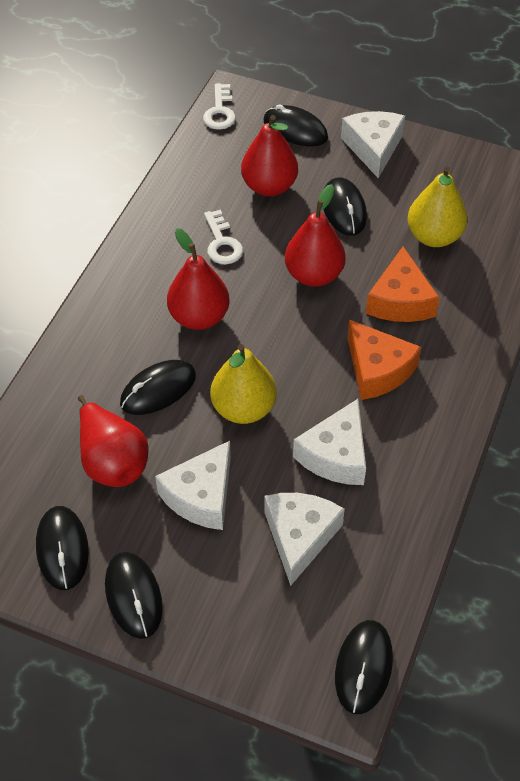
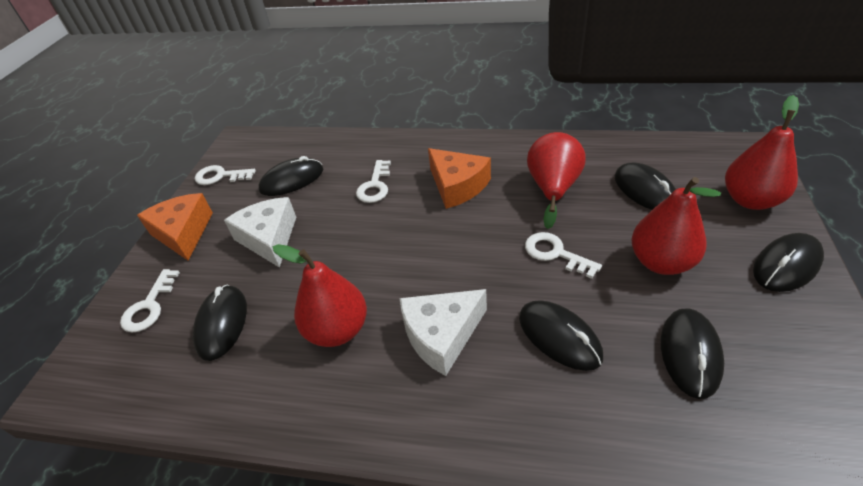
white cheese: [155,441,231,530] [264,493,345,586] [293,399,366,485] [341,111,405,178] = 4 -> [224,197,296,268] [400,289,487,376] = 2
white key: [203,83,236,130] [204,210,243,264] = 2 -> [120,269,180,333] [195,165,256,185] [356,160,391,203] [525,232,602,279] = 4
yellow pear: [210,344,277,424] [407,166,468,247] = 2 -> none = 0

